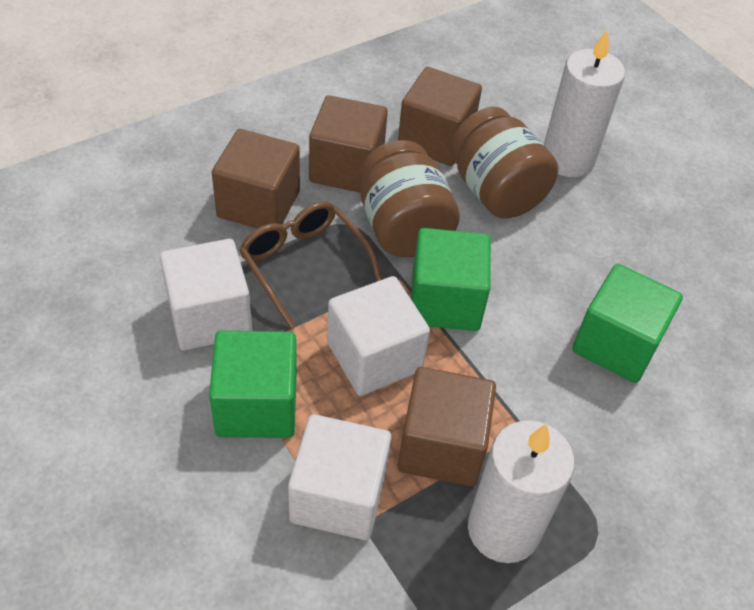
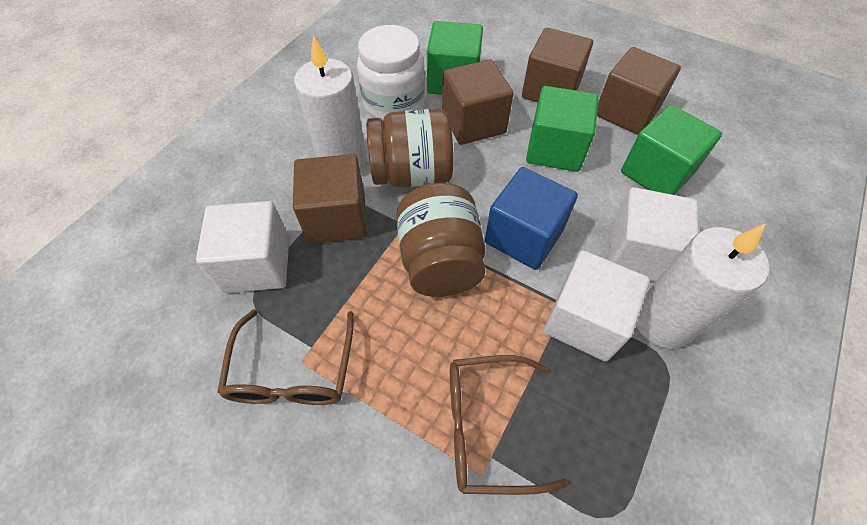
blue cube: none = 0 -> [485,167,578,270] = 1
brown glasses: [239,201,382,329] = 1 -> [217,309,354,405] [450,355,569,495] = 2
white jar: none = 0 -> [357,25,425,121] = 1

